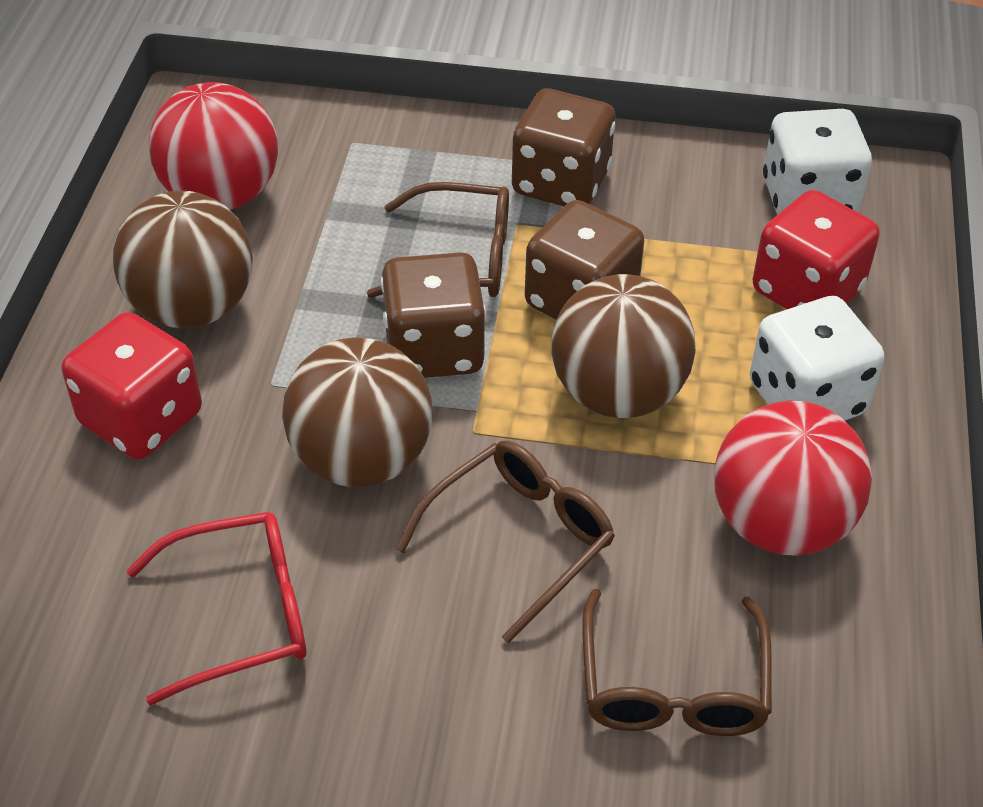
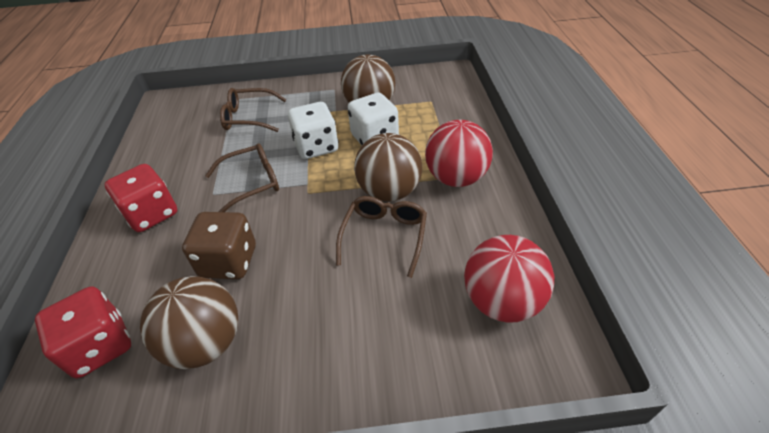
brown dice: [381,252,486,378] [512,88,615,206] [525,200,644,320] = 3 -> [182,212,256,279] = 1
red glasses: [126,512,306,705] = 1 -> none = 0

